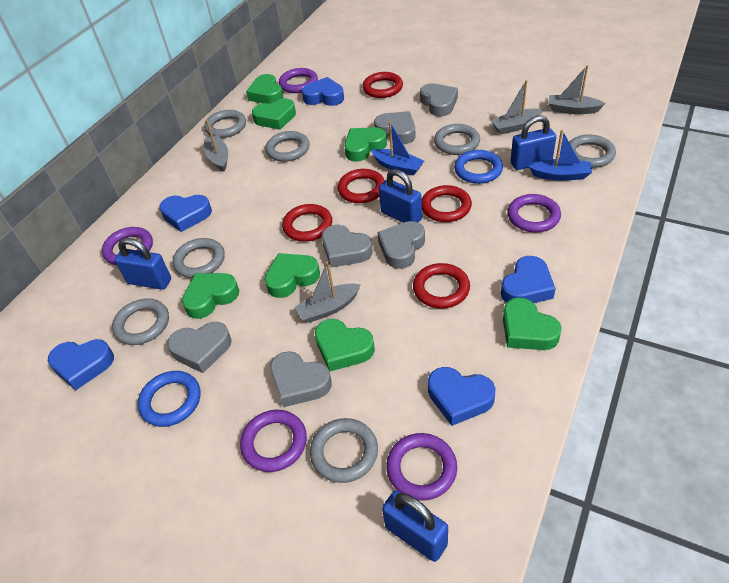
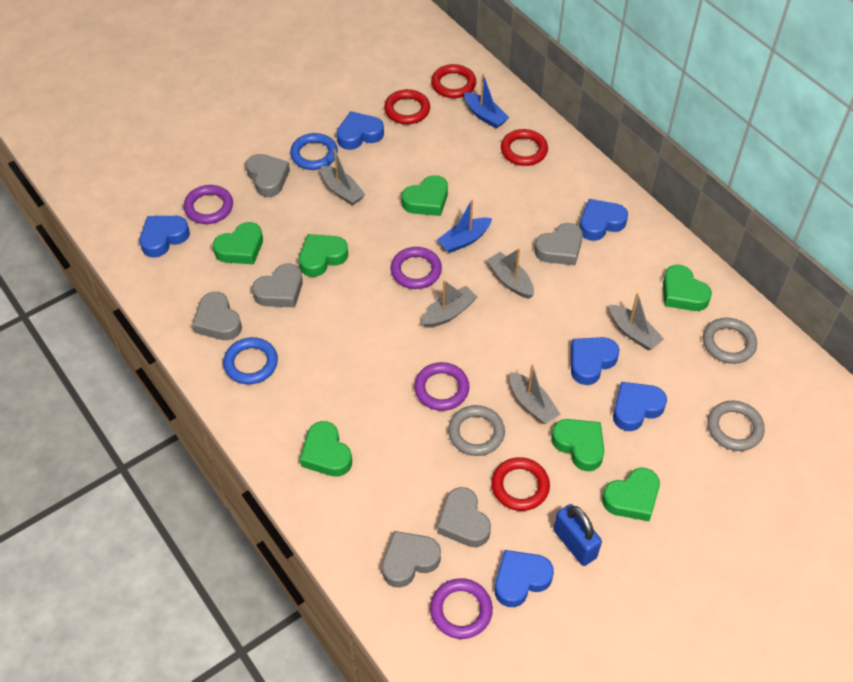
blue heart: [48,339,114,390] [159,195,212,232] [302,77,344,106] [428,367,495,426] [501,256,556,303] = 5 -> [140,216,190,258] [337,111,384,150] [495,550,554,607] [571,337,619,385] [579,199,628,241] [613,382,667,431] = 6
blue padlock: [115,238,171,290] [379,169,422,223] [382,490,448,562] [510,116,556,170] = 4 -> [554,504,602,566] = 1
grey boat: [204,119,228,172] [295,262,361,323] [491,80,544,135] [548,65,606,114] = 4 -> [321,149,366,205] [422,280,477,328] [487,248,534,299] [510,364,560,424] [609,293,664,350] = 5
grey ring: [112,298,169,345] [173,238,225,278] [204,110,246,138] [265,131,309,162] [310,418,378,483] [434,124,480,155] [569,135,616,168] = 7 -> [448,405,505,456] [703,318,757,364] [707,401,765,451] = 3
purple ring: [102,227,153,265] [240,410,307,472] [279,68,318,93] [386,433,457,500] [507,194,561,232] = 5 -> [184,185,233,224] [391,247,442,289] [414,362,470,411] [430,578,493,639] = 4
red ring: [282,204,332,242] [338,169,385,203] [362,72,403,98] [413,263,470,309] [422,185,472,222] = 5 -> [384,89,430,124] [431,64,476,98] [491,457,550,511] [501,129,548,166] = 4

